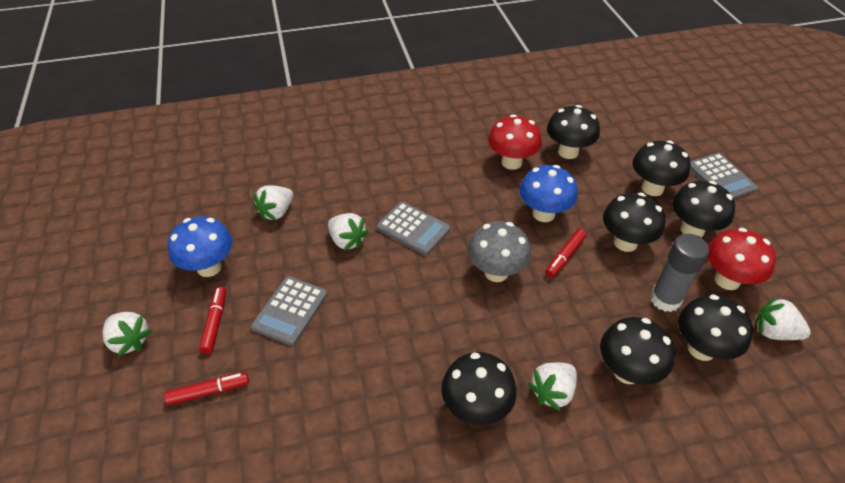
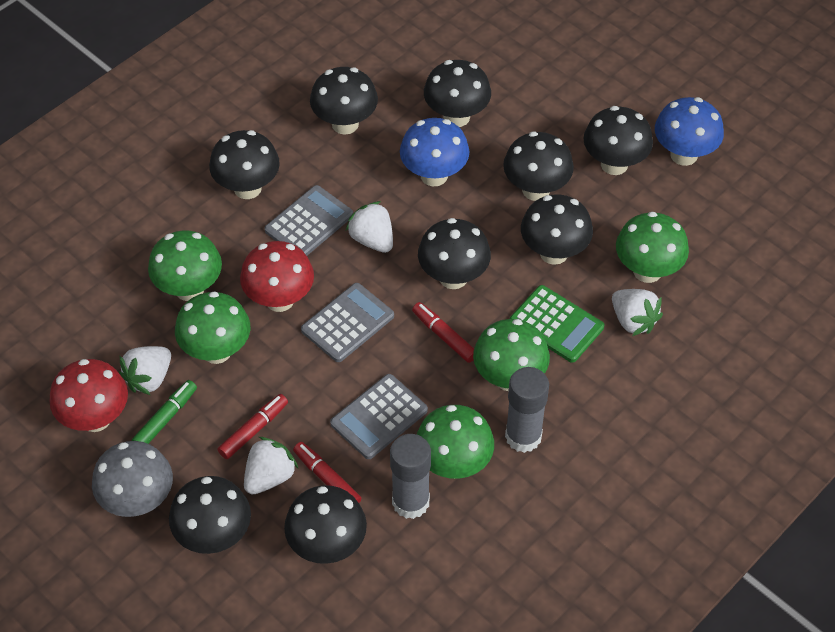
black mushroom: [441,352,517,425] [547,105,600,159] [600,317,675,385] [603,192,665,252] [632,140,690,196] [672,181,735,237] [678,294,753,361] = 7 -> [169,476,251,554] [209,130,280,199] [284,485,367,564] [310,67,378,135] [418,218,491,289] [424,60,491,127] [503,132,574,201] [521,194,593,265] [583,106,653,175] = 9
green calculator: none = 0 -> [510,285,604,363] = 1
green marker: none = 0 -> [132,380,197,444] = 1
green mushroom: none = 0 -> [148,231,222,301] [175,291,250,364] [417,405,494,479] [473,319,550,391] [616,212,689,283] = 5
grey glue stick: [650,234,709,312] = 1 -> [390,434,431,519] [505,367,549,453] = 2
white strawberry: [103,312,152,357] [254,185,293,221] [328,213,368,251] [528,363,577,411] [755,296,811,340] = 5 -> [119,346,171,395] [244,437,298,495] [346,201,393,253] [612,289,663,336] = 4

